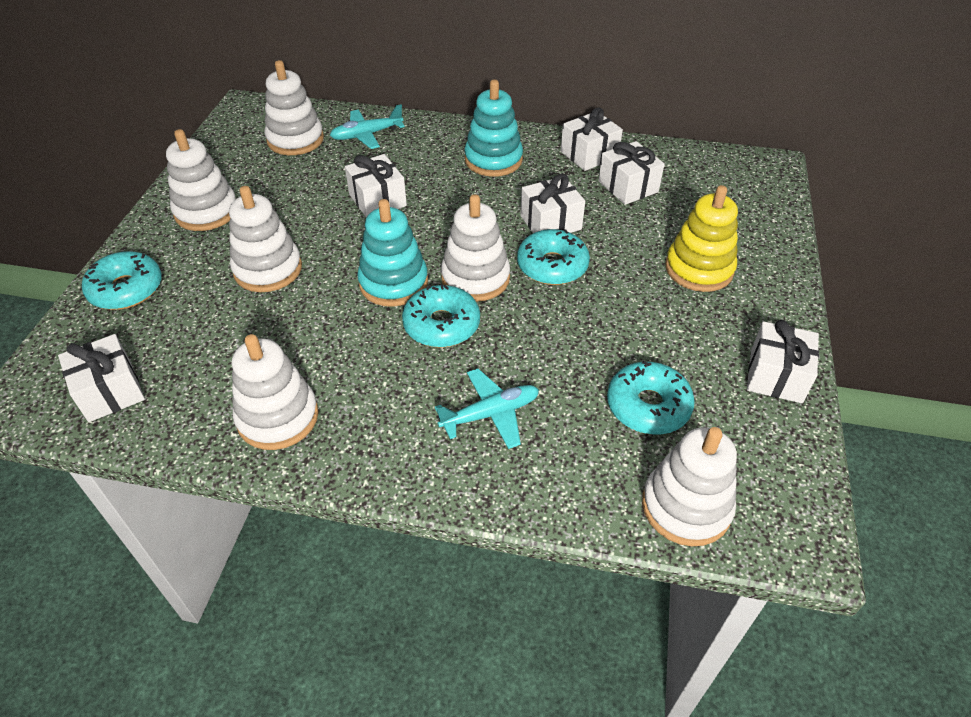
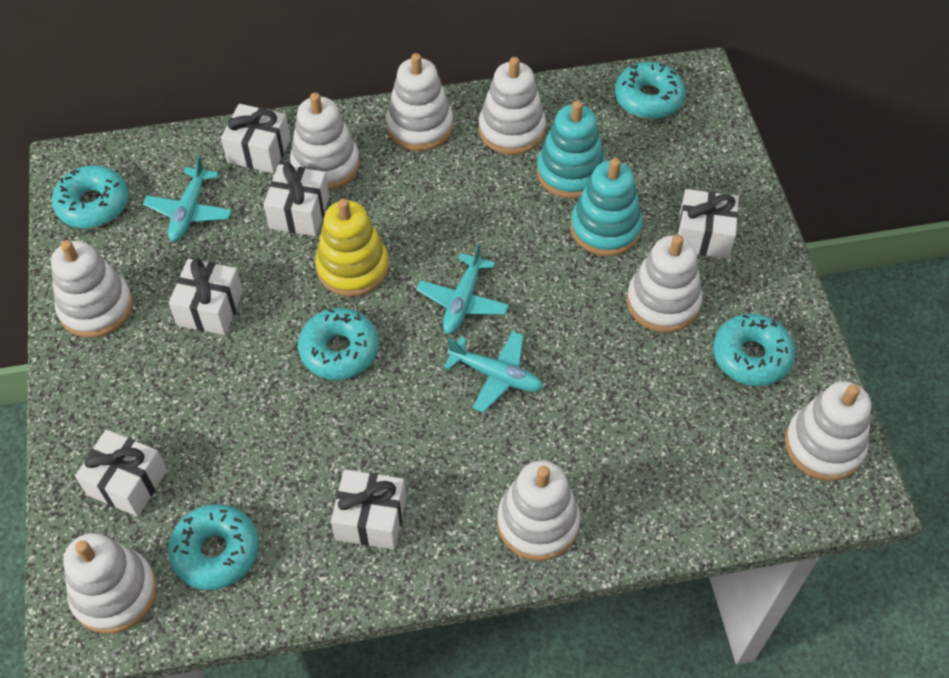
turquoise donut: [82,251,162,310] [402,284,480,348] [517,229,590,285] [607,361,695,435] = 4 -> [52,165,128,228] [168,504,258,590] [298,308,379,380] [615,62,685,119] [713,313,795,386] = 5
turquoise plane: [330,104,405,149] [435,369,539,449] = 2 -> [143,155,232,241] [416,243,509,334] [444,331,543,413] = 3
white stacking toy: [166,129,236,231] [229,186,302,292] [232,334,319,450] [264,60,324,155] [441,194,510,302] [642,427,737,546] = 6 -> [51,240,133,338] [63,533,157,634] [290,93,360,190] [386,53,453,151] [479,57,546,155] [497,461,580,561] [627,235,702,332] [785,382,871,481] = 8

